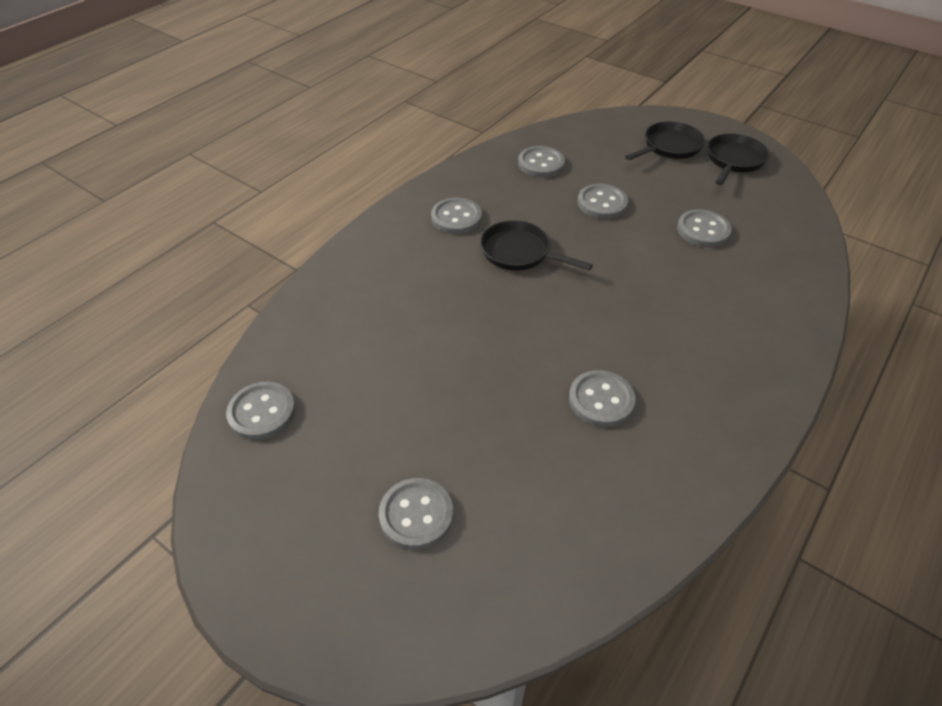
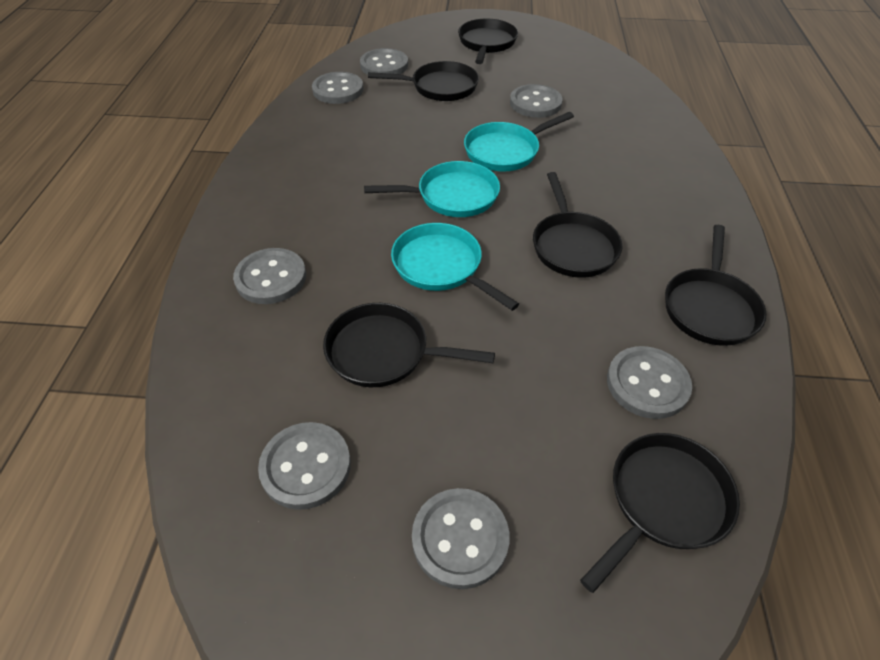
black pan: [480,220,593,271] [625,121,705,160] [707,133,770,185] = 3 -> [323,303,495,387] [368,61,479,101] [458,18,518,64] [533,172,622,278] [580,433,740,593] [665,225,767,346] = 6
turquoise pan: none = 0 -> [364,161,500,217] [391,223,519,311] [464,112,574,172] = 3

